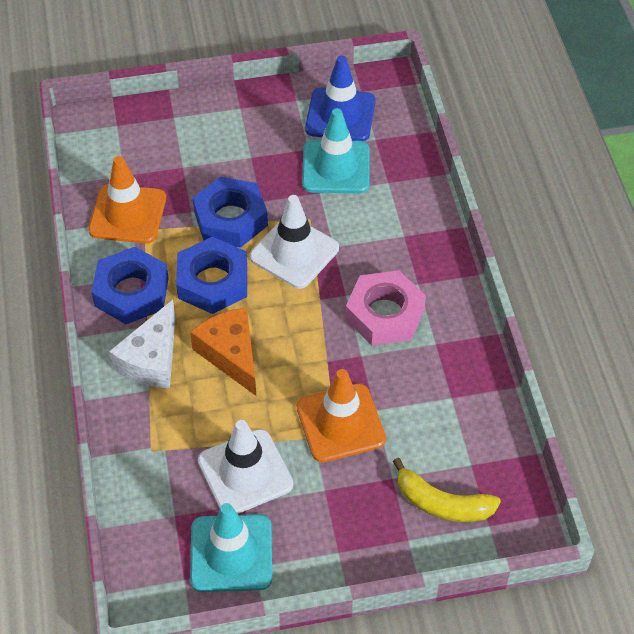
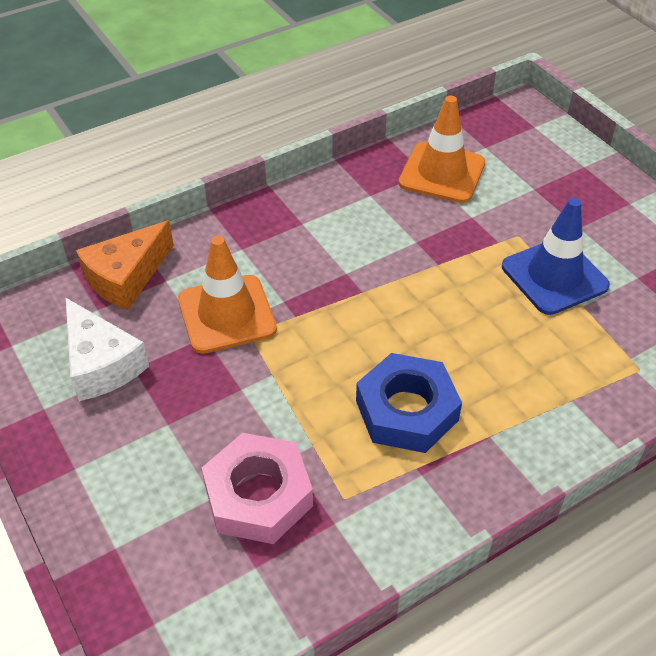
blue nut: [91,247,169,324] [176,237,247,314] [193,177,268,248] = 3 -> [356,353,462,453] = 1
turquoise traffic cone: [190,503,272,592] [302,108,370,193] = 2 -> none = 0
white traffic cone: [198,420,293,514] [250,195,339,289] = 2 -> none = 0
yellow banana: [393,457,501,522] = 1 -> none = 0

